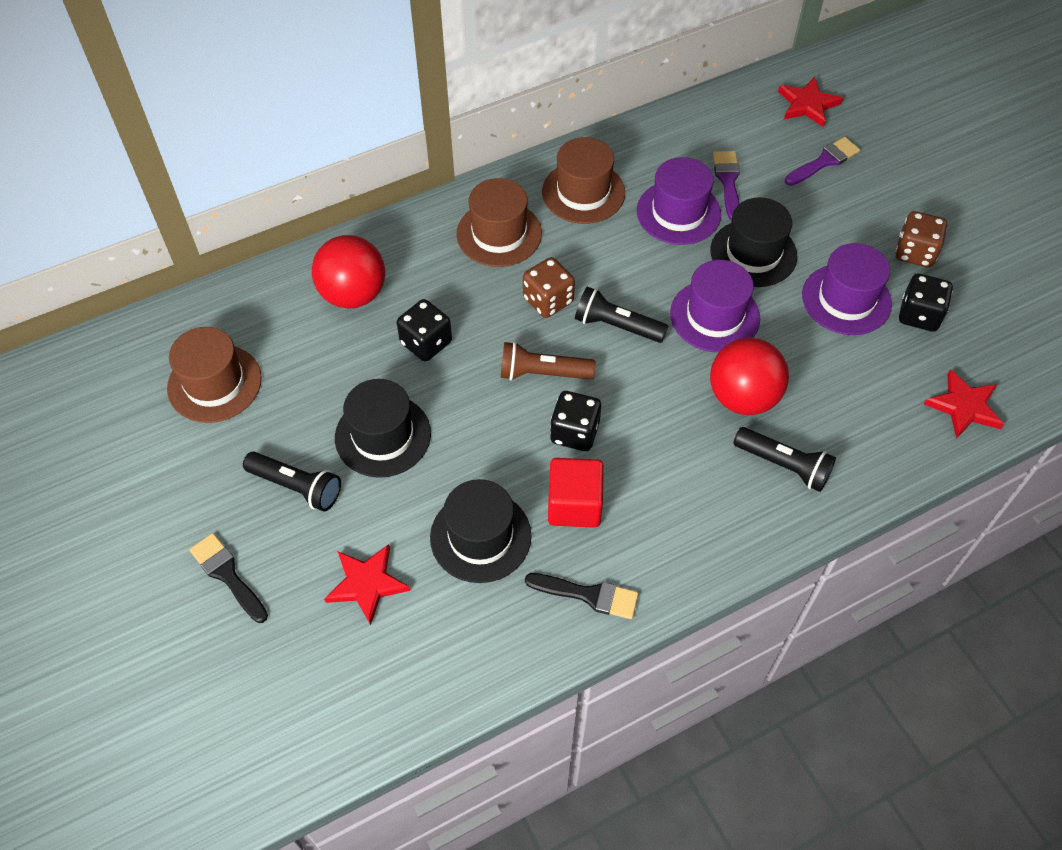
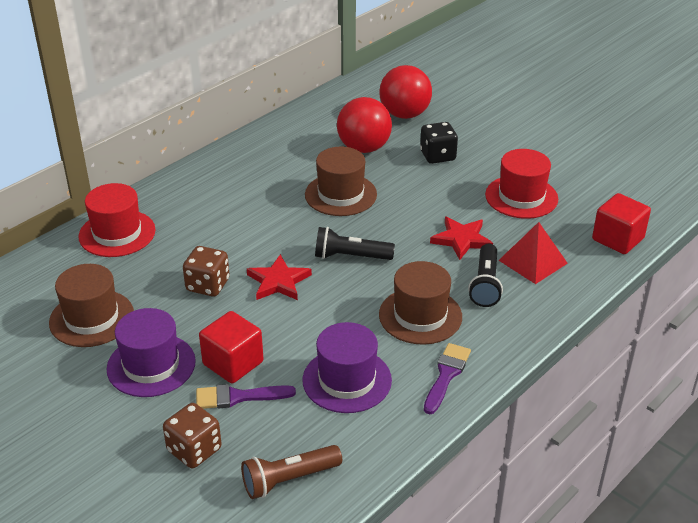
black brush: [189,533,268,623] [525,573,639,619] = 2 -> none = 0
black dice: [397,299,452,362] [550,391,601,451] [899,273,953,332] = 3 -> [420,122,458,164] = 1
black flashlight: [243,452,341,511] [575,287,668,343] [733,427,836,492] = 3 -> [315,227,395,260] [468,244,503,307] = 2
black hat: [335,379,431,478] [430,479,532,583] [711,197,797,287] = 3 -> none = 0
purple hat: [637,157,721,245] [670,260,760,352] [802,243,892,335] = 3 -> [107,308,196,397] [302,322,392,413] = 2
red cube: [548,458,604,528] = 1 -> [199,311,264,383] [592,193,651,254] = 2
red hat: none = 0 -> [79,183,156,257] [485,149,558,219] = 2
red pyramid: none = 0 -> [498,222,568,284] = 1
red star: [324,544,410,625] [778,77,843,127] [924,369,1004,439] = 3 -> [247,254,312,300] [430,217,493,260] = 2

